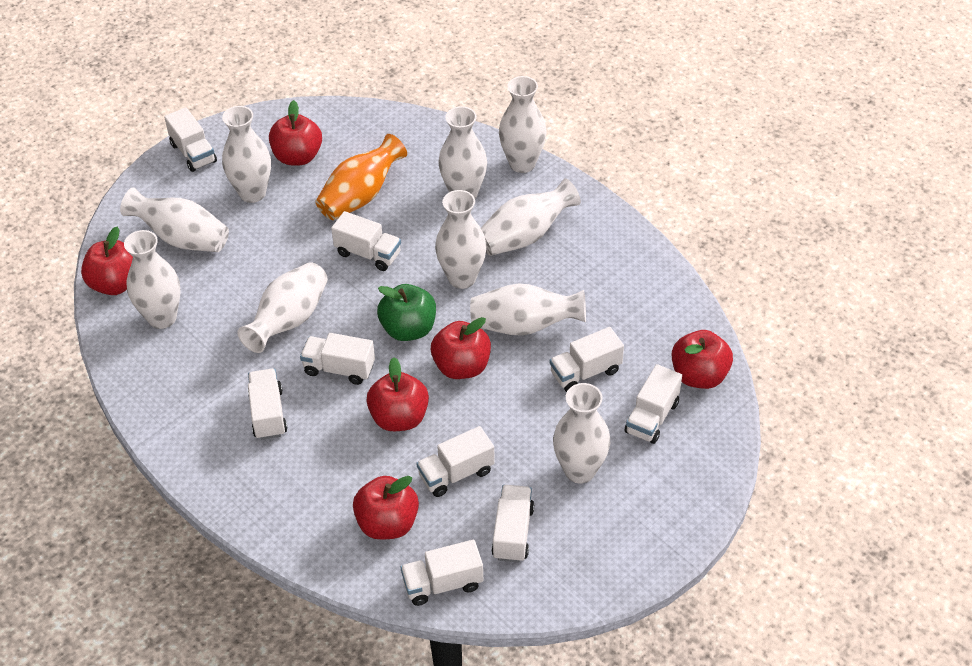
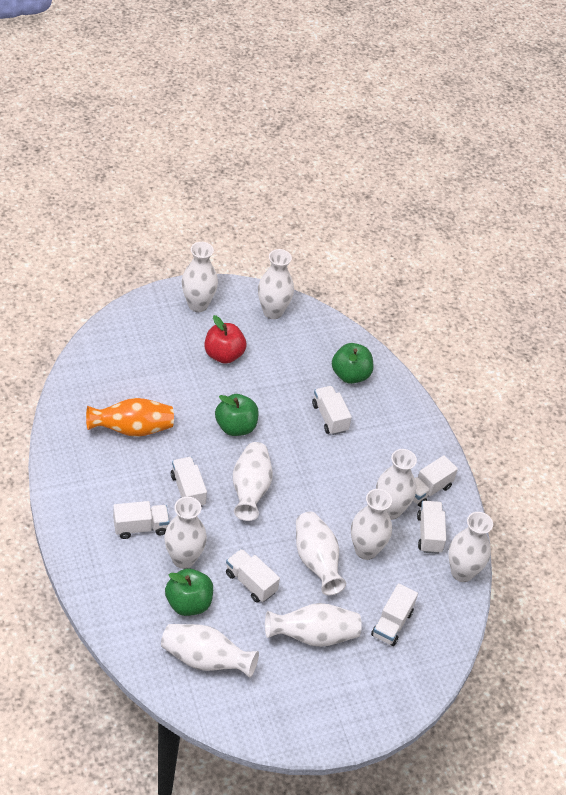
green apple: [377,284,436,341] = 1 -> [165,568,213,616] [215,394,259,436] [332,343,373,384] = 3
red apple: [81,227,133,295] [269,100,322,166] [353,476,419,539] [366,357,429,431] [431,317,491,379] [672,330,733,389] = 6 -> [204,315,246,364] = 1
white truck: [164,107,217,172] [248,369,287,440] [300,333,375,385] [331,211,401,271] [400,540,483,606] [416,426,495,497] [491,485,534,562] [550,327,624,392] [625,364,682,444] = 9 -> [113,501,169,539] [171,457,207,507] [226,549,280,602] [312,386,352,435] [371,583,418,646] [413,455,458,507] [417,501,446,554] = 7

